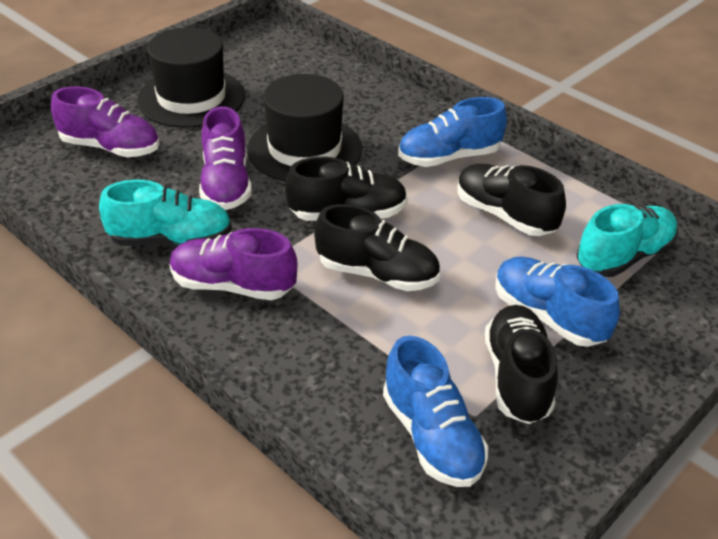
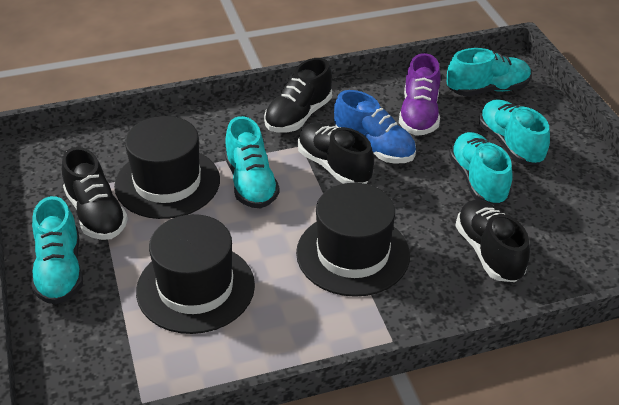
black hat: [137,27,245,128] [247,74,362,182] = 2 -> [114,116,220,219] [136,214,255,334] [296,183,410,297] = 3
blue shoe: [383,336,489,487] [398,97,507,167] [495,257,620,347] = 3 -> [334,90,416,164] = 1
purple shoe: [51,86,160,157] [170,228,297,300] [199,106,252,210] = 3 -> [399,53,441,136] = 1
turquoise shoe: [99,180,232,246] [577,204,678,277] = 2 -> [31,196,83,304] [225,116,280,209] [447,48,531,96] [449,132,513,205] [479,99,550,165] = 5

